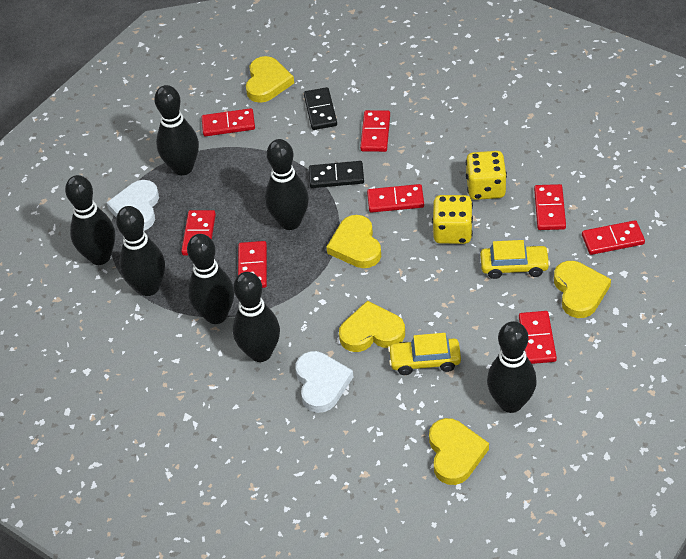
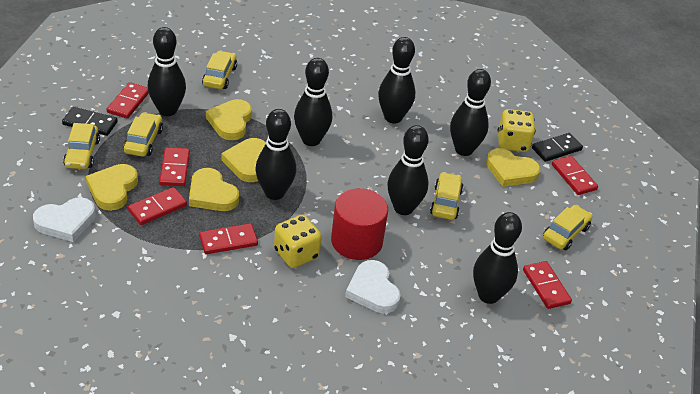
red cylinder: none = 0 -> [331,188,388,260] = 1
red domino: [181,210,216,255] [202,108,255,136] [238,241,267,288] [360,110,390,152] [367,184,424,213] [519,311,557,364] [534,184,566,230] [582,220,645,255] = 8 -> [107,82,149,119] [128,187,187,225] [159,147,190,186] [199,223,258,254] [523,261,572,309] [552,156,598,195] = 6
yellow car: [388,333,461,375] [480,240,550,279] = 2 -> [63,123,100,169] [123,112,163,157] [202,50,237,89] [430,172,464,220] [543,205,593,250] = 5

